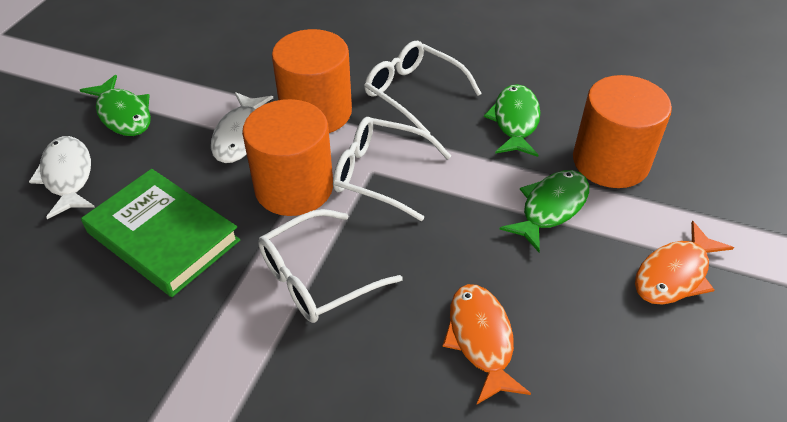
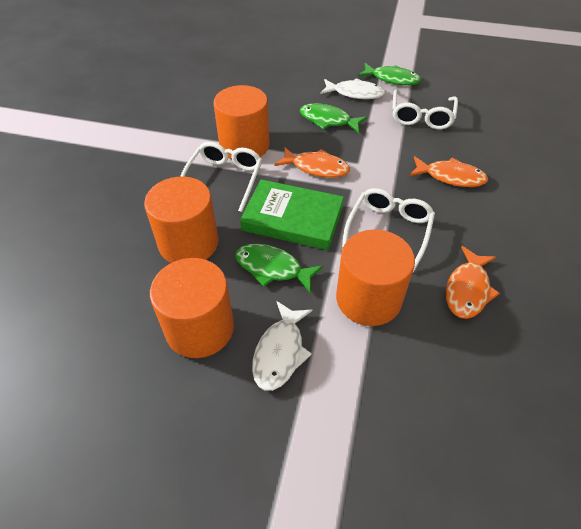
orange cylinder: [242,99,333,216] [272,29,352,133] [573,75,672,188] = 3 -> [144,177,219,263] [150,258,234,358] [213,85,269,159] [336,229,415,326] = 4
orange fish: [442,284,531,404] [635,221,734,305] = 2 -> [275,147,350,178] [410,156,488,187] [446,246,500,319] = 3

